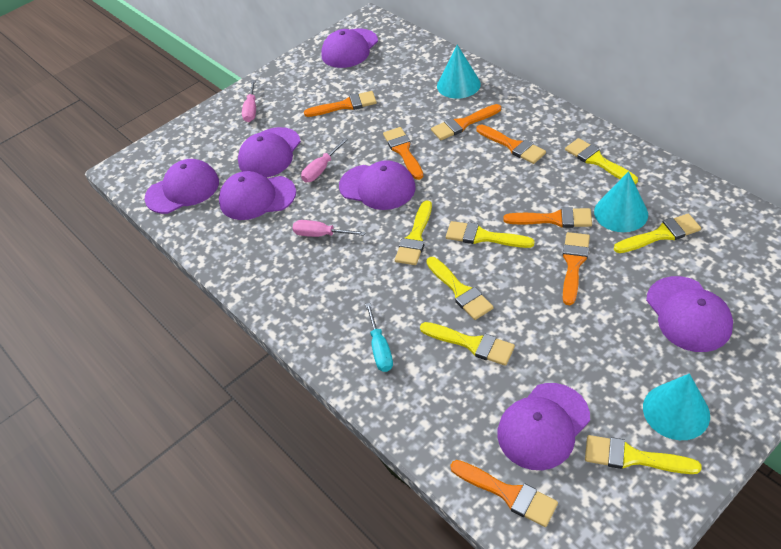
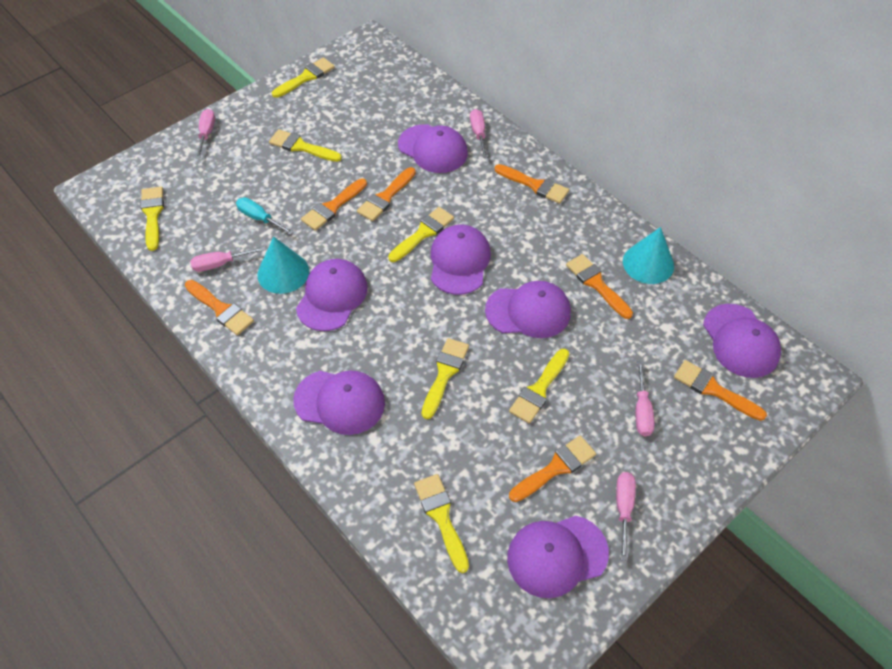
pink screwdriver: [242,80,256,122] [292,220,366,237] [301,138,348,182] = 3 -> [190,246,266,272] [196,109,215,159] [470,109,488,158] [616,472,636,561] [635,361,655,436] = 5
turquoise cone: [437,45,481,99] [594,171,648,232] [643,373,710,440] = 3 -> [257,237,309,294] [623,227,674,284] = 2

